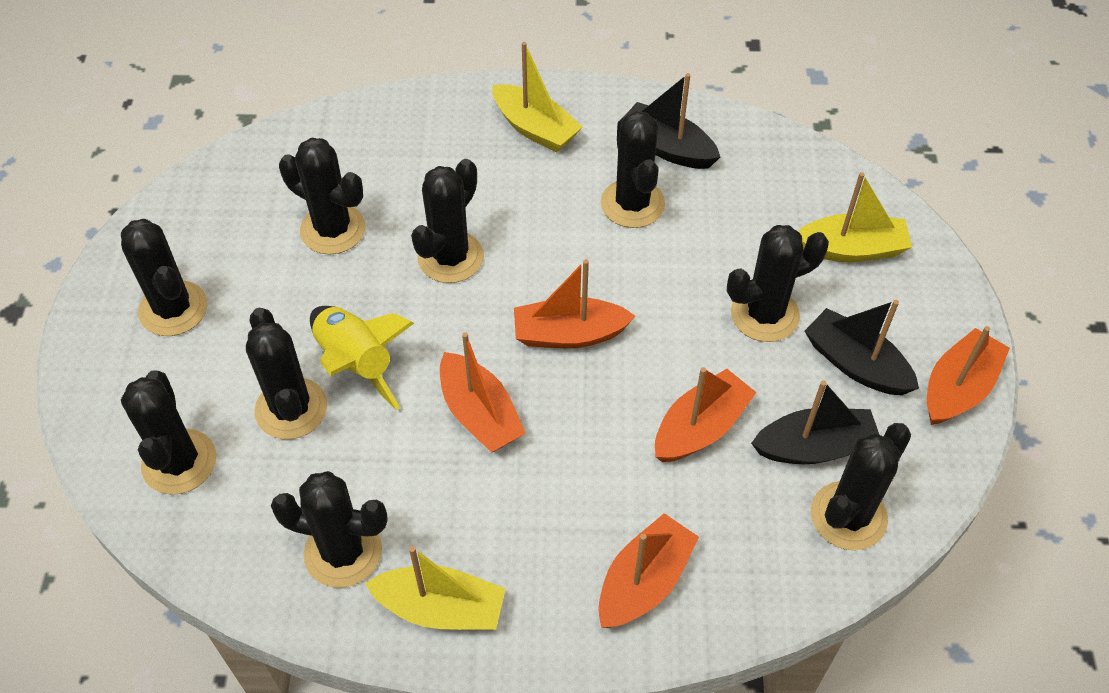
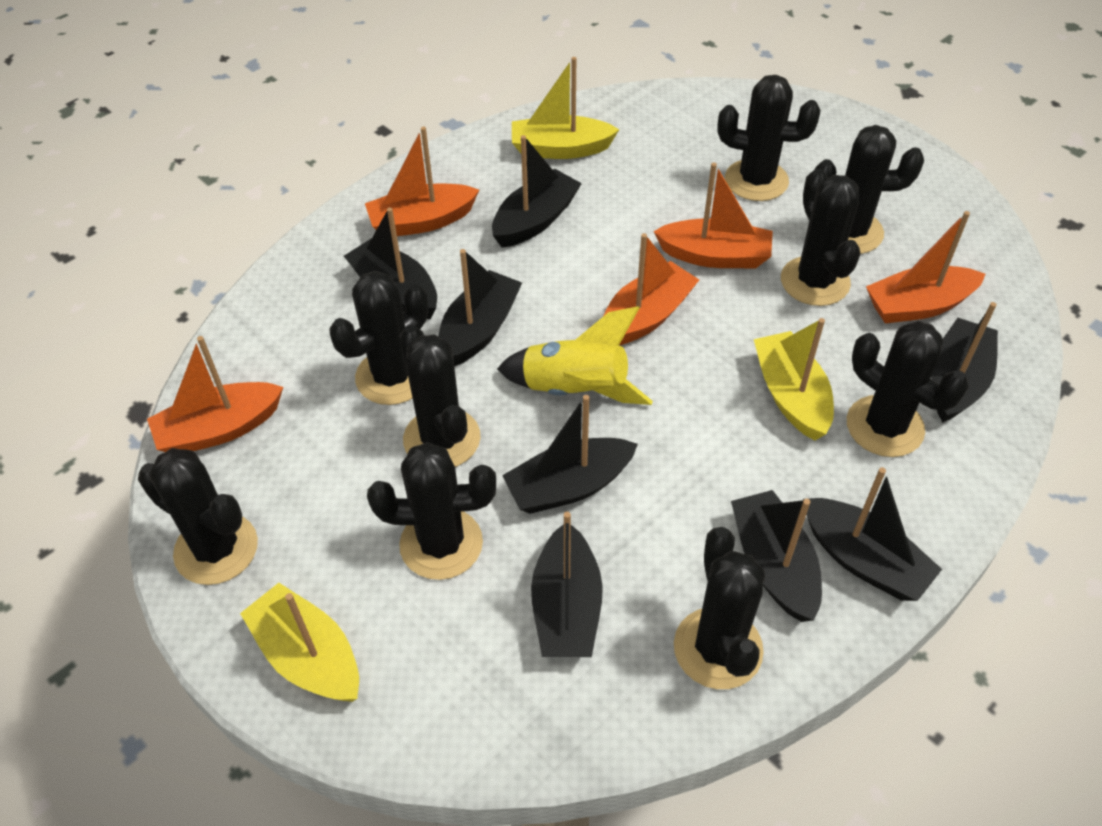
black boat: [626,73,720,169] [751,380,879,464] [805,300,919,395] = 3 -> [344,207,437,319] [438,249,522,366] [492,135,582,248] [502,395,638,514] [531,512,603,657] [731,490,822,622] [803,467,942,601] [931,302,998,422] = 8

